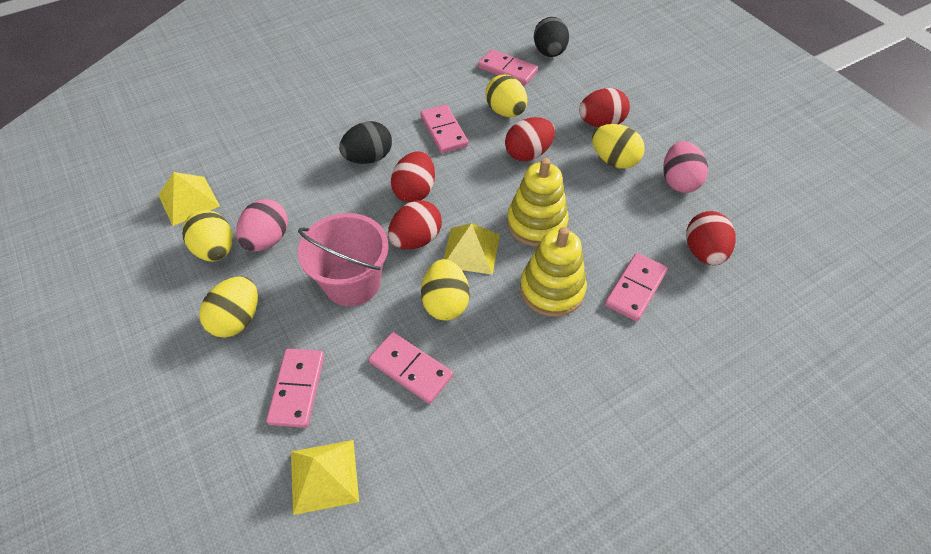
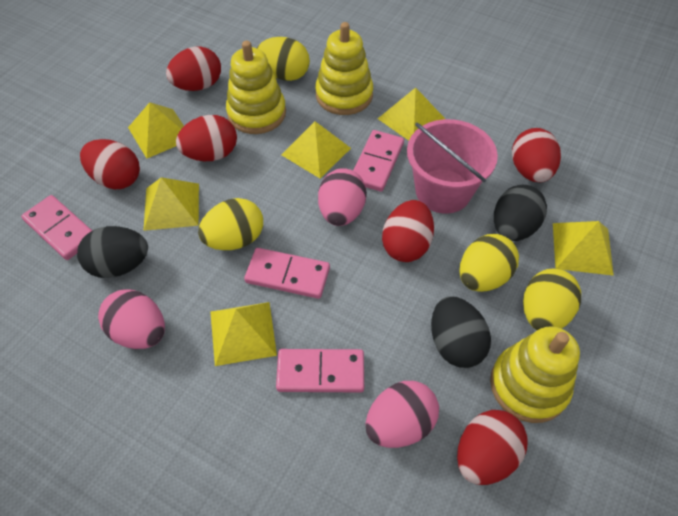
black egg: [339,121,392,164] [534,17,569,57] = 2 -> [77,226,148,278] [431,296,491,368] [494,185,547,241] = 3
pink domino: [266,349,324,428] [369,332,453,404] [420,105,468,153] [478,49,538,85] [605,253,668,321] = 5 -> [21,195,92,260] [244,248,330,299] [276,349,364,392] [353,130,404,192] = 4
pink egg: [236,199,288,251] [663,141,708,193] = 2 -> [98,289,165,349] [318,168,367,226] [365,381,439,448] = 3
red egg: [388,200,442,249] [391,151,435,203] [505,117,555,161] [579,88,630,128] [686,211,736,265] = 5 -> [80,139,140,189] [166,46,221,91] [176,115,237,161] [382,200,434,262] [457,410,528,485] [512,128,561,182] = 6
yellow egg: [182,210,233,262] [199,276,258,337] [421,259,469,320] [485,75,527,117] [592,124,645,169] = 5 -> [198,198,263,250] [257,37,310,81] [460,234,519,292] [523,269,581,330] = 4
yellow pyramid: [158,172,220,226] [291,440,359,515] [444,223,500,275] = 3 -> [128,102,184,158] [144,177,199,231] [211,302,277,366] [281,121,351,178] [378,88,445,141] [553,221,614,276] = 6
yellow stacking toy: [507,158,568,247] [520,227,587,317] = 2 -> [226,41,286,134] [315,22,373,115] [490,326,580,423] = 3

